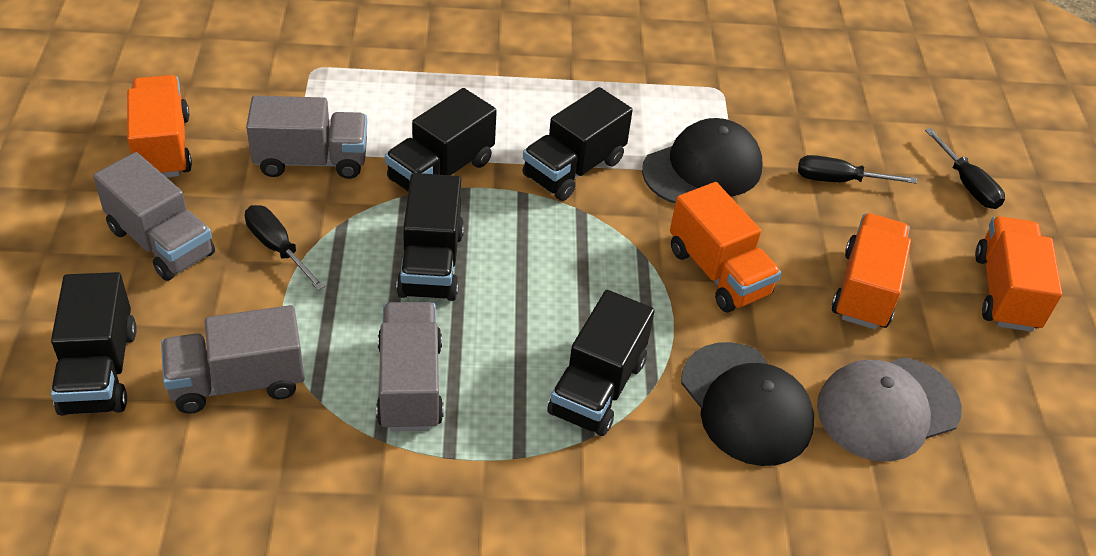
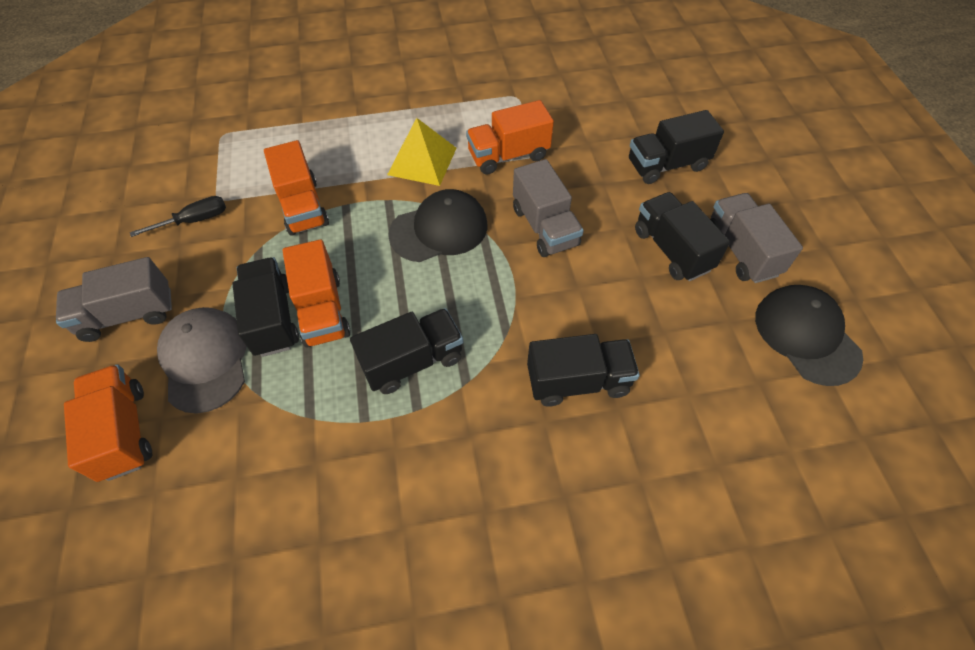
black screwdriver: [245,205,325,290] [798,155,917,184] [925,128,1005,209] = 3 -> [130,196,226,237] = 1
grey truck: [93,152,215,281] [161,305,305,414] [246,96,367,179] [376,302,444,432] = 4 -> [56,257,172,342] [513,159,584,257] [710,193,803,283] = 3
yellow pyramid: none = 0 -> [387,118,456,186] = 1

